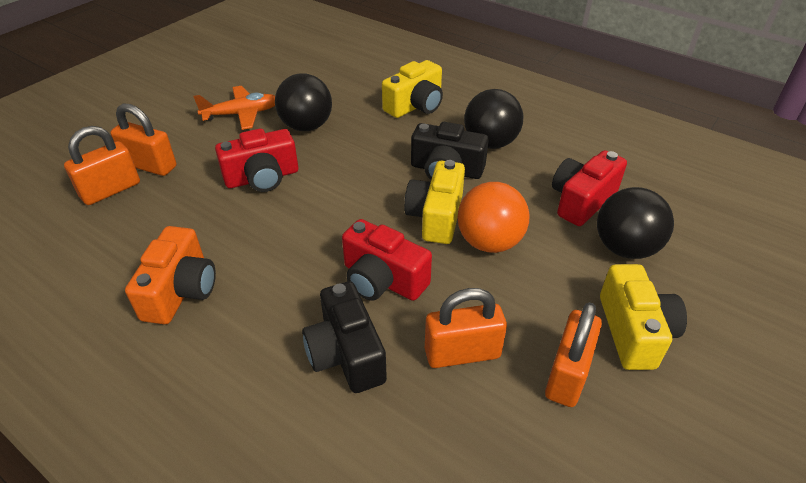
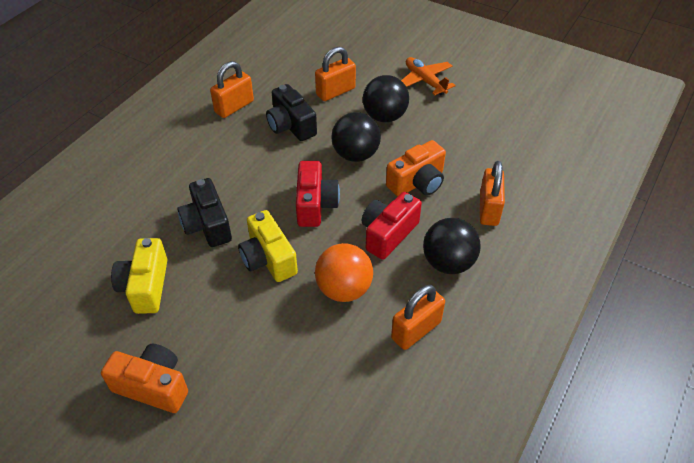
orange camera: [125,226,216,324] = 1 -> [101,344,188,413] [386,140,446,196] = 2
red camera: [215,128,298,192] [342,219,432,301] [552,150,627,226] = 3 -> [296,161,340,227] [362,192,422,260] = 2
yellow camera: [382,60,443,118] [404,160,465,244] [600,264,687,370] = 3 -> [111,238,168,314] [238,210,298,282] = 2

